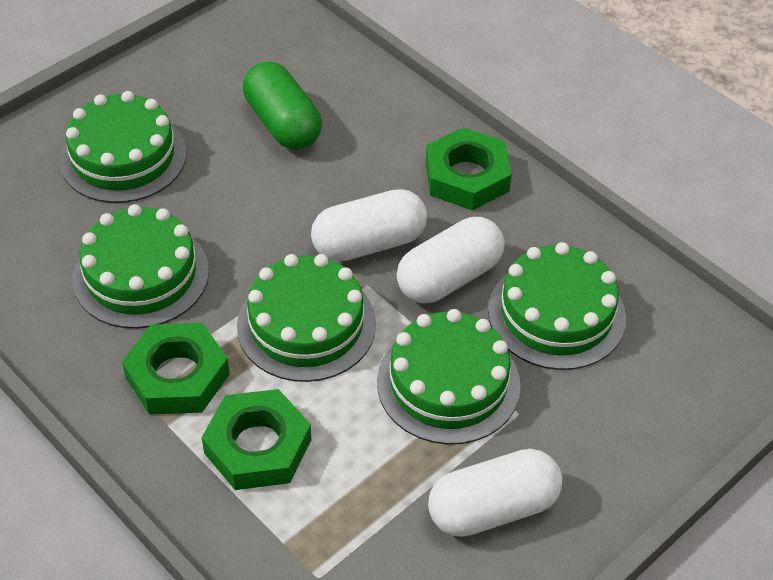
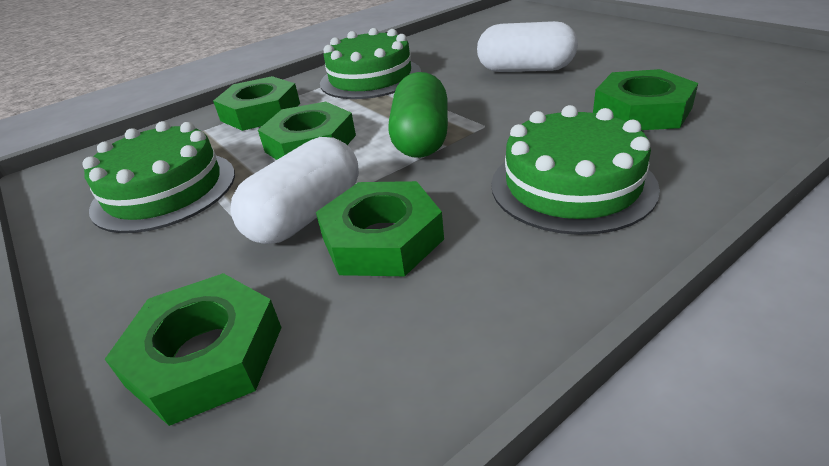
green cake: [59,91,187,203] [73,204,209,329] [237,254,376,382] [377,309,521,445] [488,242,626,370] = 5 -> [83,121,235,233] [320,28,421,99] [491,105,660,235] = 3
green nut: [122,323,230,414] [201,389,311,490] [426,127,512,211] = 3 -> [105,273,282,426] [213,76,300,131] [258,102,356,160] [316,181,444,276] [593,69,698,130] = 5
white capsule: [311,189,427,262] [397,217,504,303] [428,449,562,537] = 3 -> [231,137,359,244] [477,21,578,72] = 2

